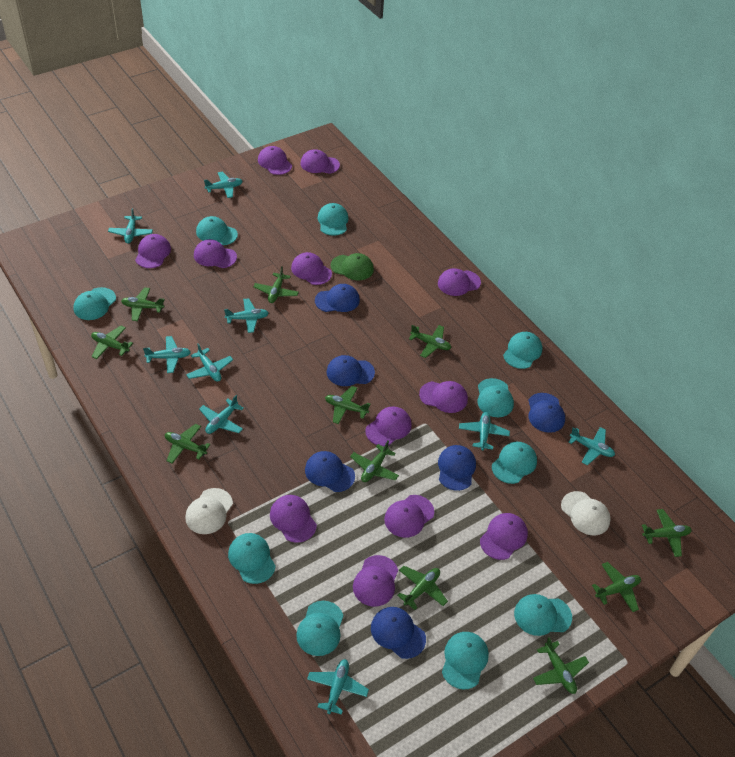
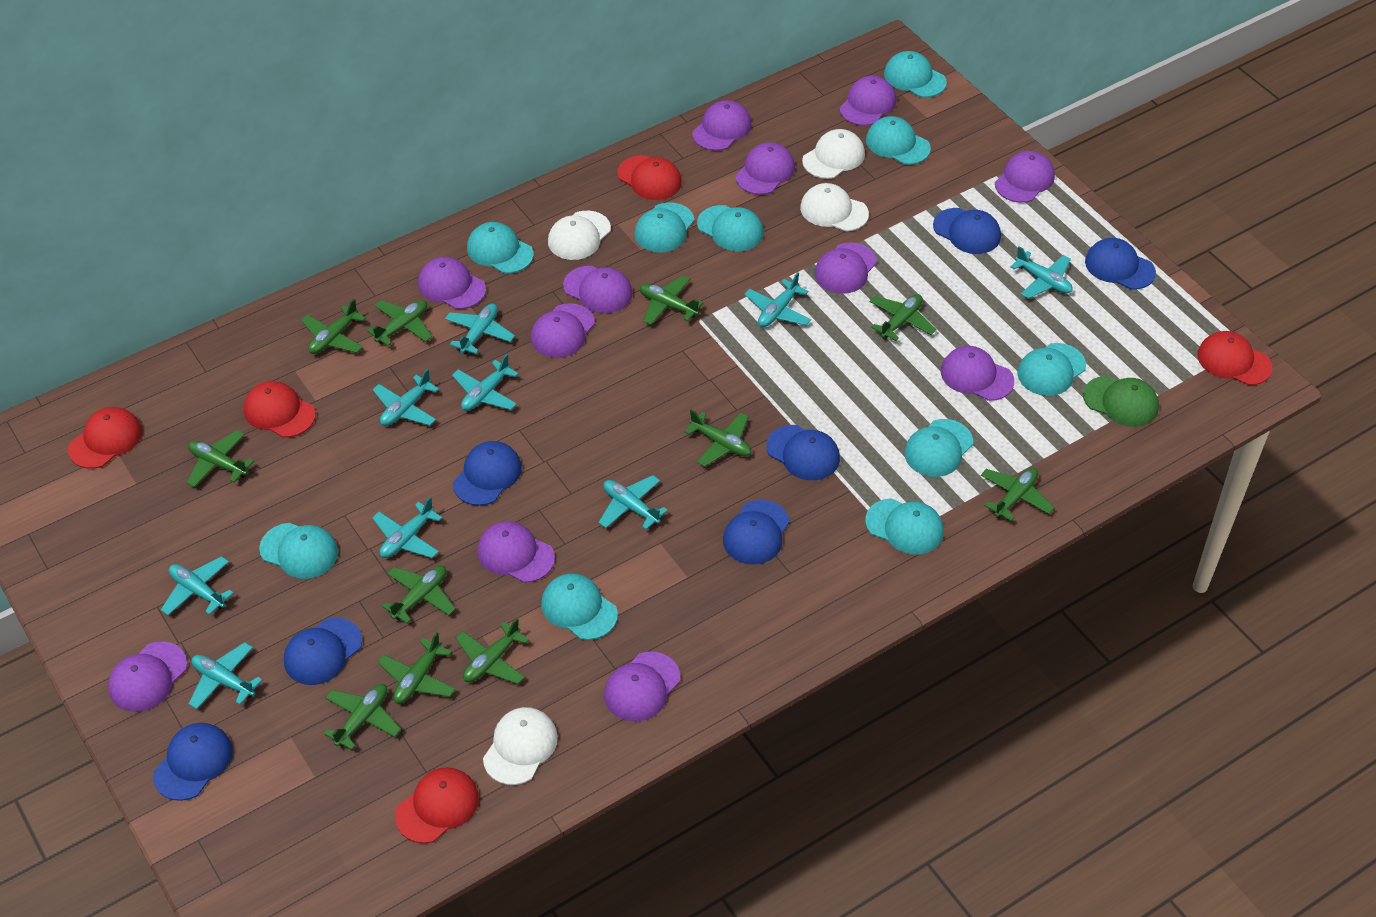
blue cap: [305,451,355,492] [315,284,360,312] [327,355,375,386] [371,607,426,659] [438,445,476,491] [528,393,565,433] = 6 -> [153,723,233,801] [284,618,362,685] [453,441,522,506] [723,500,790,564] [766,425,840,480] [933,208,1001,254] [1085,238,1156,289] = 7
red cap: none = 0 -> [68,407,142,469] [244,381,316,438] [395,767,479,844] [617,155,682,200] [1198,331,1272,385] = 5
white cap: [185,488,233,534] [561,491,611,535] = 2 -> [483,707,558,785] [548,211,611,260] [800,183,869,231] [802,129,865,179] = 4

